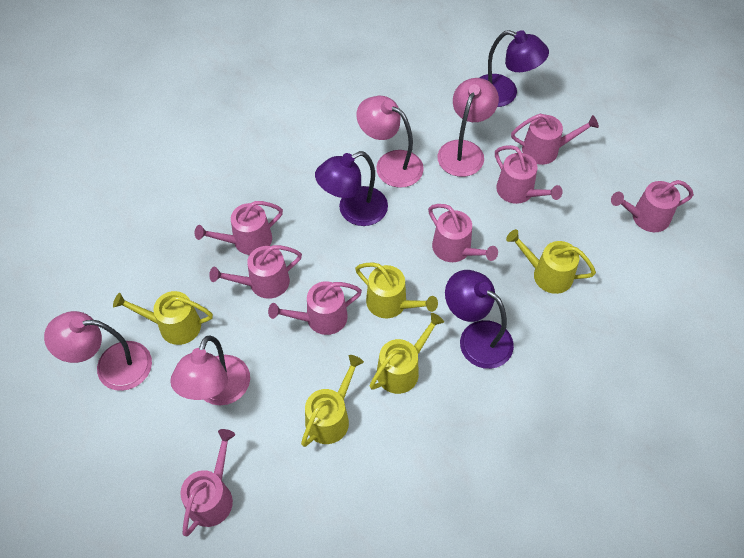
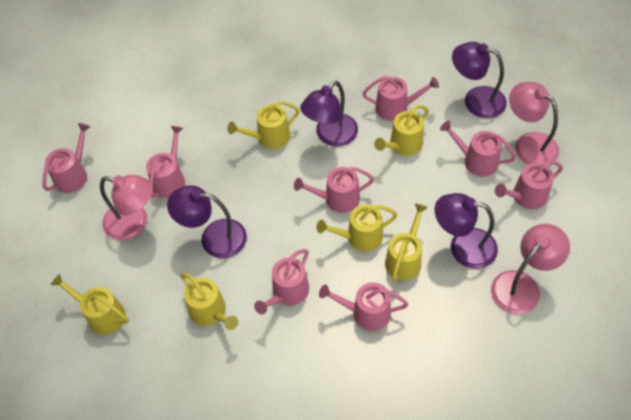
pink lamp: [44,311,152,391] [170,336,250,405] [356,96,424,188] [437,78,499,177] = 4 -> [100,175,153,240] [491,224,570,314] [509,82,559,165] = 3
purple lamp: [315,151,388,226] [445,270,514,369] [479,30,549,107] = 3 -> [167,185,247,258] [300,81,358,146] [435,193,498,269] [452,42,507,118] = 4
yellow watering can: [113,291,213,345] [301,355,364,447] [355,262,438,318] [369,313,444,394] [506,229,596,294] = 5 -> [51,274,129,335] [181,273,238,330] [227,101,300,149] [316,204,398,251] [374,105,429,156] [385,203,428,282] = 6

